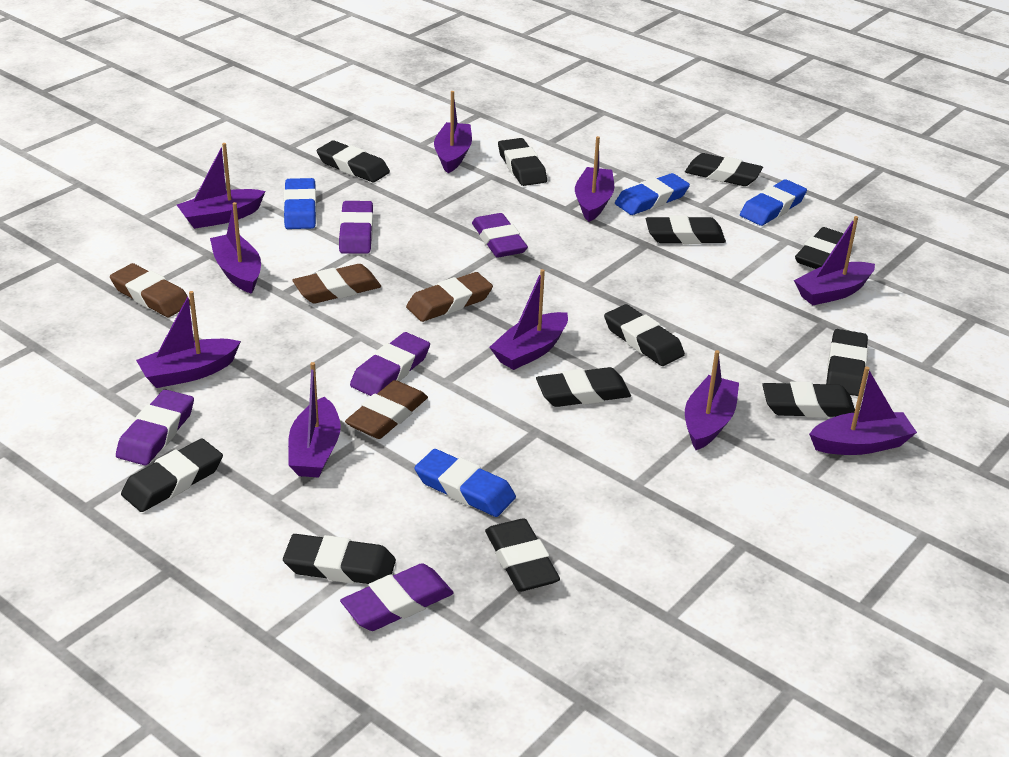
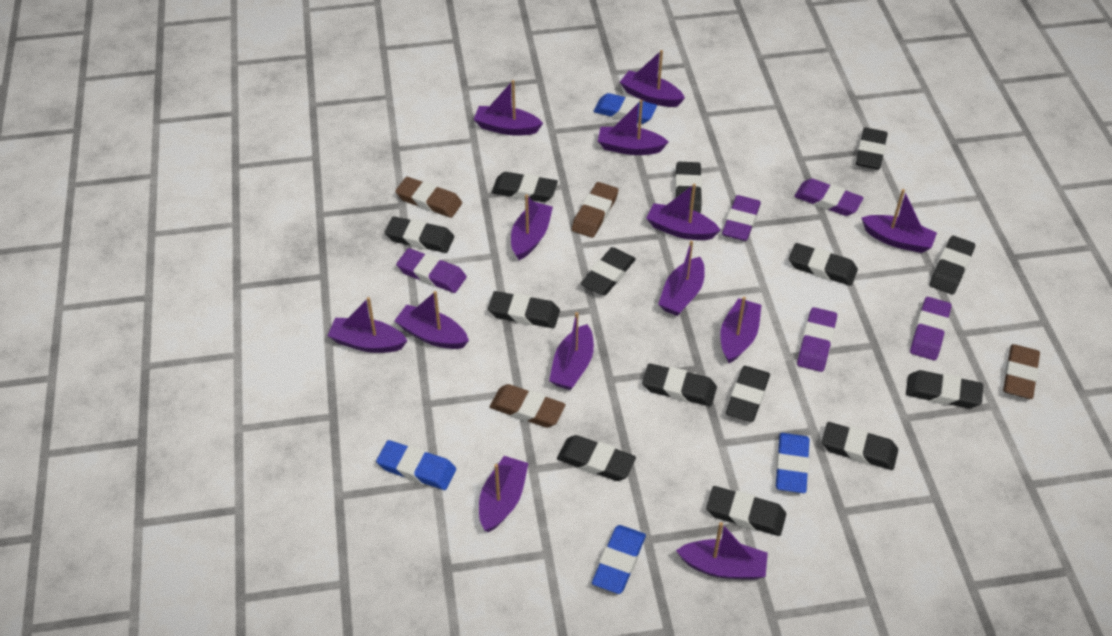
black eraser: [121,439,223,512] [283,534,396,584] [316,140,390,182] [485,518,560,592] [498,138,547,186] [536,367,631,407] [604,304,685,366] [646,216,726,244] [685,153,763,186] [762,381,855,418] [795,227,844,269] [826,329,868,396] = 12 -> [385,216,454,253] [488,291,560,328] [492,172,558,202] [557,435,636,481] [581,247,636,296] [642,363,717,406] [675,162,702,213] [706,486,786,536] [726,366,770,422] [789,243,858,286] [822,422,898,470] [856,128,888,170] [906,370,983,409] [930,236,975,294] = 14
purple boat: [136,291,241,388] [177,143,265,229] [210,202,261,294] [288,362,341,477] [434,91,472,173] [489,269,568,370] [575,136,614,222] [685,350,739,450] [794,216,875,305] [809,366,917,455] = 10 -> [328,297,408,353] [394,291,469,349] [473,80,543,136] [479,456,528,532] [511,194,553,260] [549,312,594,390] [598,100,668,155] [620,50,685,107] [646,184,721,240] [658,241,705,316] [676,522,768,580] [720,297,761,363] [861,189,937,253] = 13

